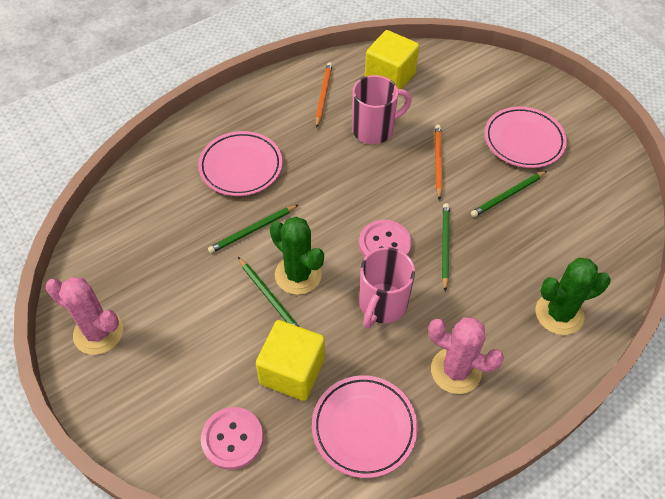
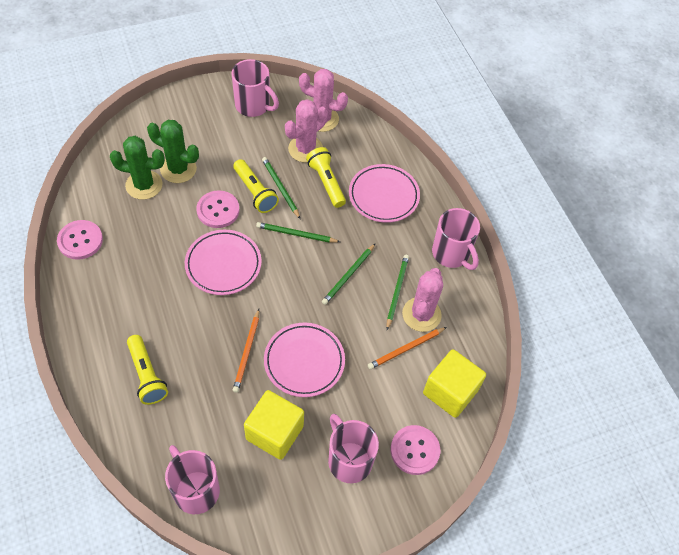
pink button: [201,407,263,470] [359,220,412,257] = 2 -> [57,220,103,260] [196,190,239,228] [391,425,440,475] = 3
pink cactus: [46,277,123,355] [428,317,504,394] = 2 -> [285,99,328,163] [299,69,348,132] [402,268,443,332] = 3
pink mug: [352,75,412,144] [359,247,415,329] = 2 -> [165,445,220,514] [231,59,279,117] [328,414,379,483] [432,208,480,270] = 4
yellow flashlight: none = 0 -> [127,335,168,405] [233,159,279,213] [306,147,346,208] = 3

